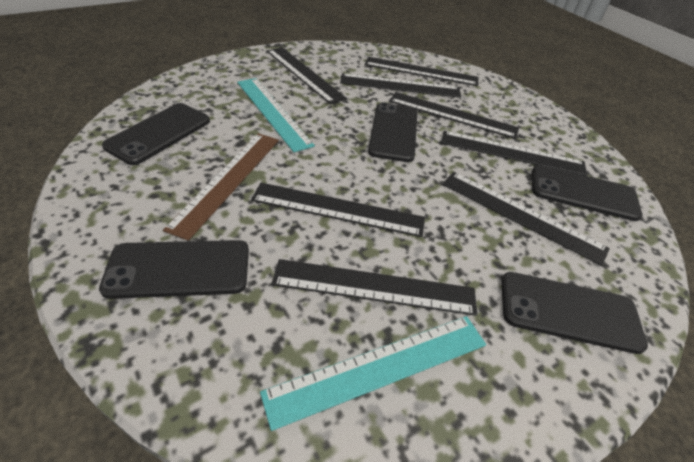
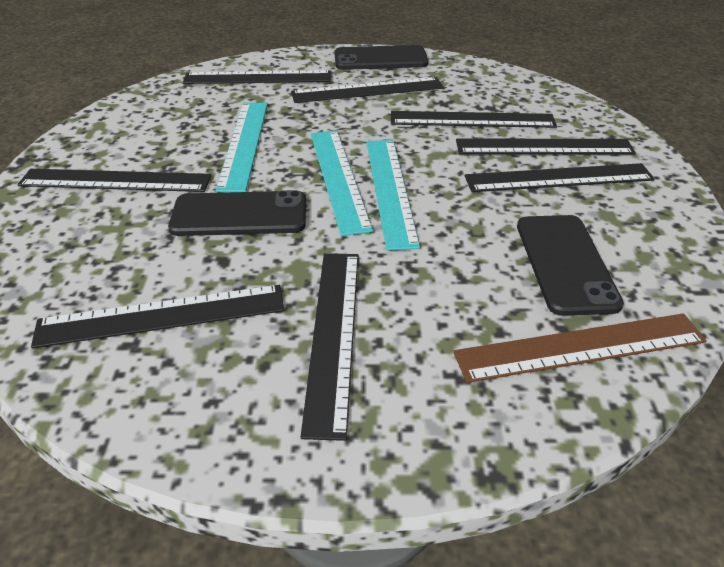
black phone: [99,240,249,299] [102,103,210,165] [368,102,417,162] [501,272,648,354] [532,165,642,221] = 5 -> [168,190,306,236] [334,45,428,70] [517,215,624,316] = 3
turquoise ruler: [237,78,315,152] [260,316,486,431] = 2 -> [215,103,268,192] [311,130,373,236] [366,140,420,251] = 3

